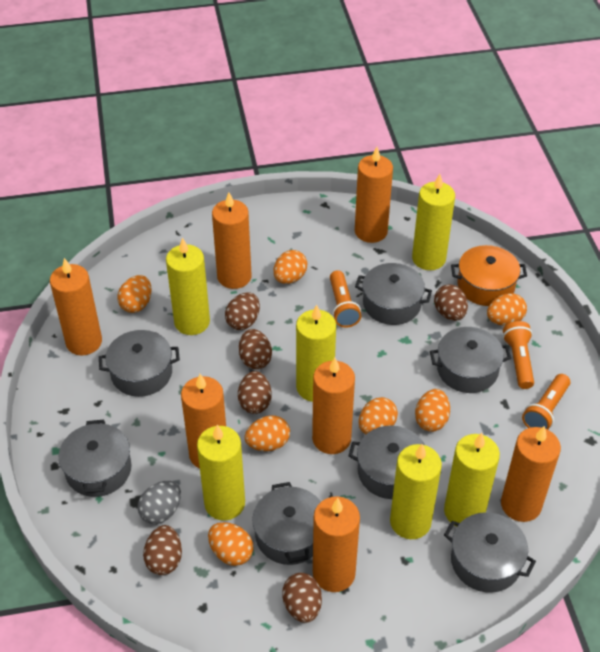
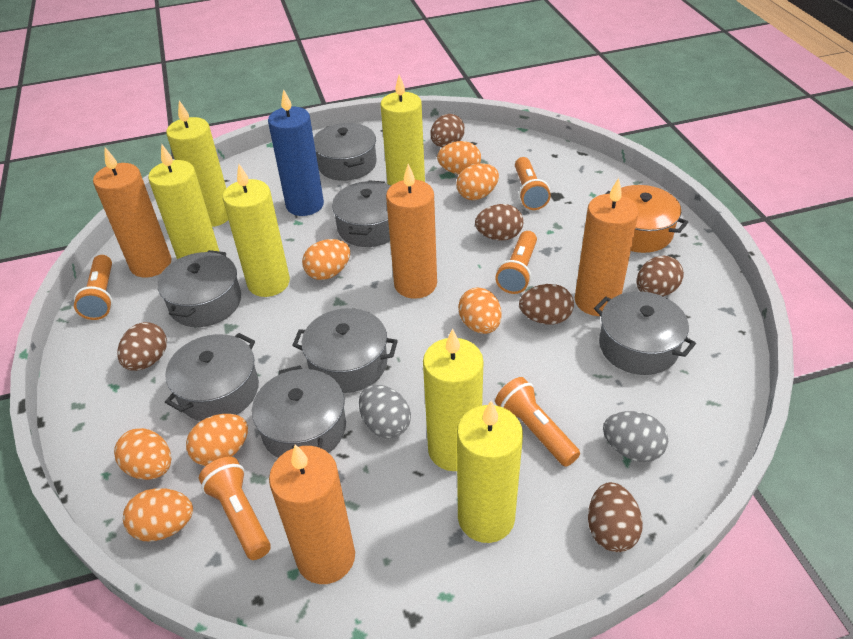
blue candle: none = 0 -> [268,89,324,216] = 1
grey egg: [138,481,181,524] = 1 -> [359,385,411,438] [603,411,668,462] = 2
orange candle: [50,258,102,355] [181,374,226,469] [212,192,252,289] [312,358,355,454] [313,496,360,592] [355,147,393,243] [501,426,561,522] = 7 -> [93,147,172,278] [269,444,355,584] [386,164,437,299] [575,178,639,316] = 4
orange flashlight: [330,270,361,328] [503,321,534,389] [522,374,570,430] = 3 -> [74,255,113,320] [199,457,271,560] [495,231,537,294] [495,377,580,467] [515,157,551,210] = 5

